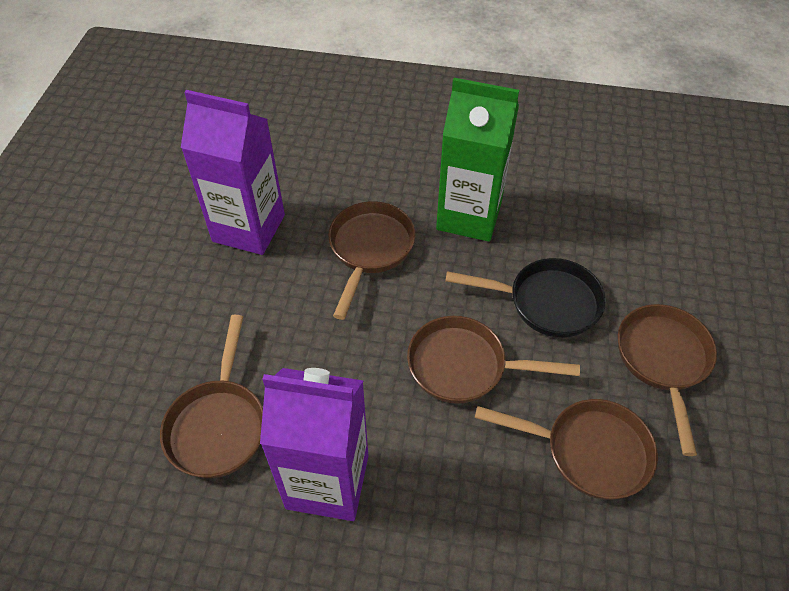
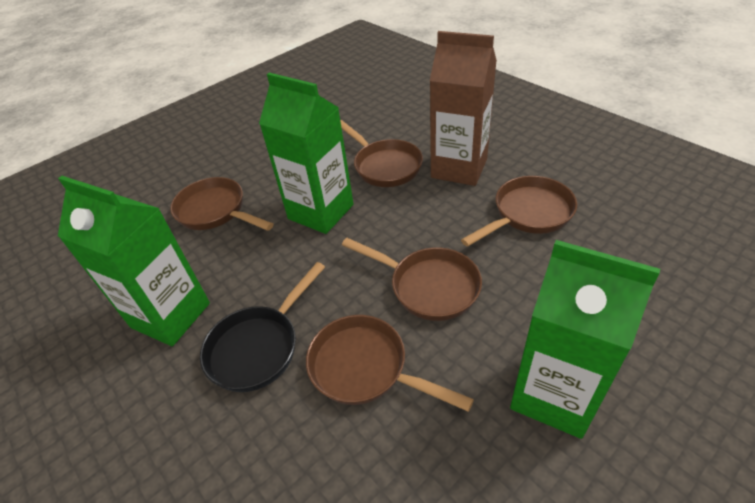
brown carton: none = 0 -> [430,31,497,186] = 1
green carton: [436,78,519,242] = 1 -> [58,176,210,346] [259,73,354,234] [510,240,660,439] = 3
purple carton: [181,90,285,255] [260,368,368,521] = 2 -> none = 0

